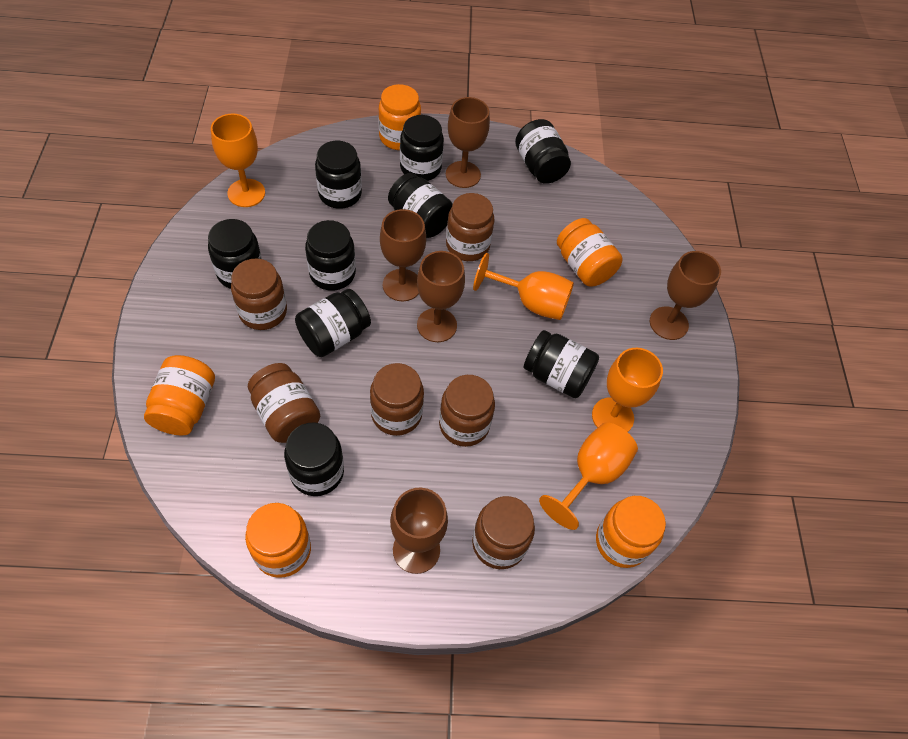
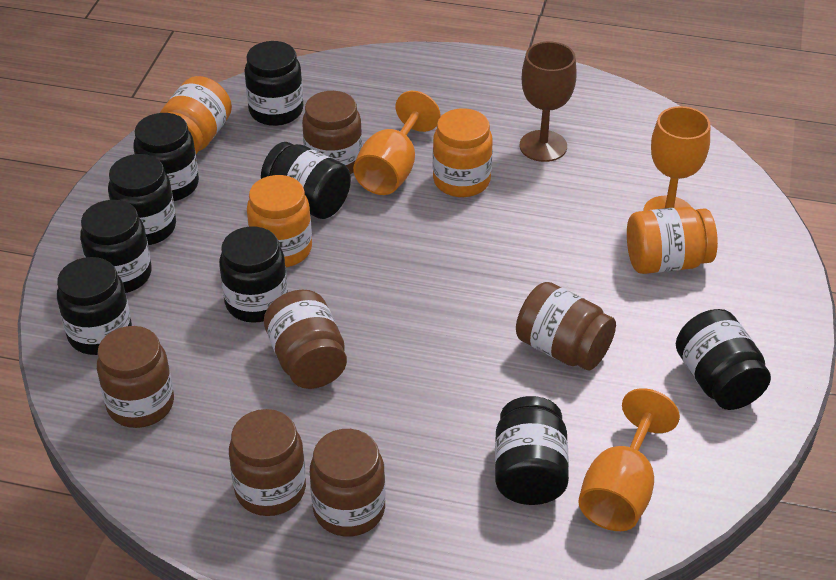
brown goblet: [380,209,426,301] [390,488,448,574] [417,251,465,342] [446,97,490,188] [650,251,721,340] = 5 -> [520,41,577,162] = 1
orange goblet: [211,114,265,207] [473,253,574,320] [539,422,638,530] [592,348,663,432] = 4 -> [353,91,440,195] [578,388,680,531] [643,106,710,211] = 3
orange jar: [144,355,215,435] [245,503,311,578] [378,84,421,150] [557,218,623,287] [596,496,666,568] = 5 -> [160,76,232,154] [247,175,312,267] [433,108,493,197] [627,207,718,274] = 4

